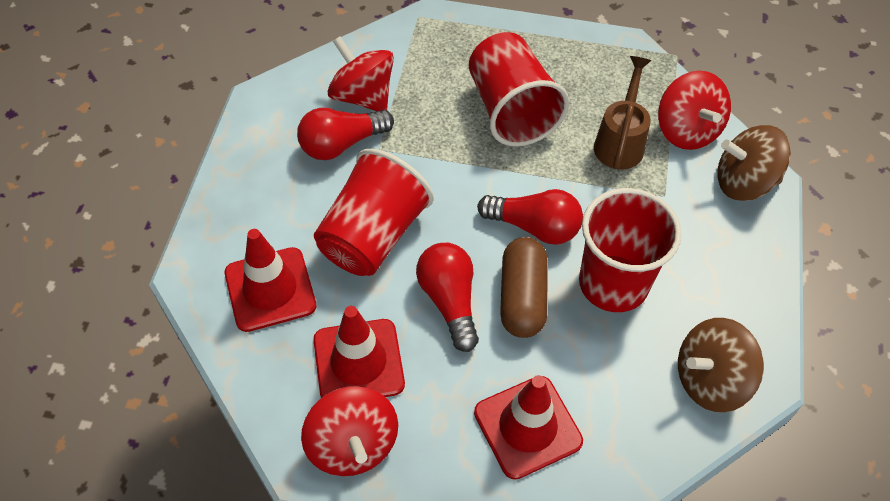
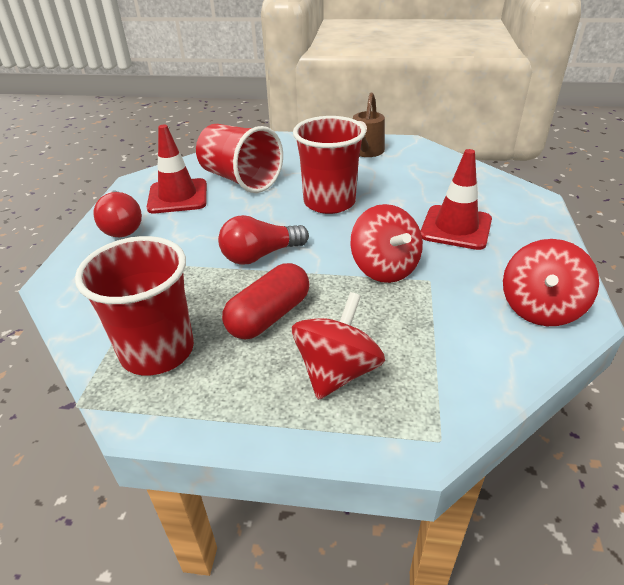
brown capsule: [500,237,548,338] = 1 -> none = 0
brown spinning top: [678,318,764,412] [717,125,791,201] = 2 -> none = 0
red capsule: none = 0 -> [222,263,309,339] = 1
red light bulb: [297,108,394,160] [416,243,479,352] [477,189,583,245] = 3 -> [93,191,142,237] [218,215,309,265] = 2
red traffic cone: [225,229,316,332] [314,306,405,398] [474,375,583,480] = 3 -> [147,125,207,213] [420,149,492,250] = 2

